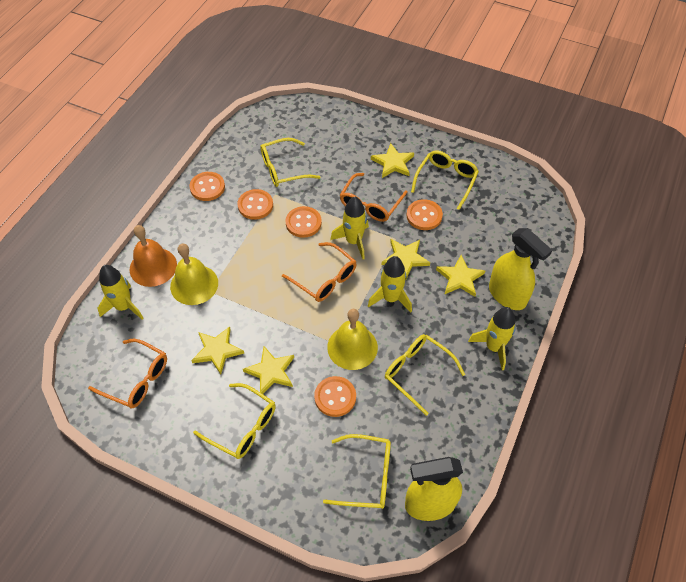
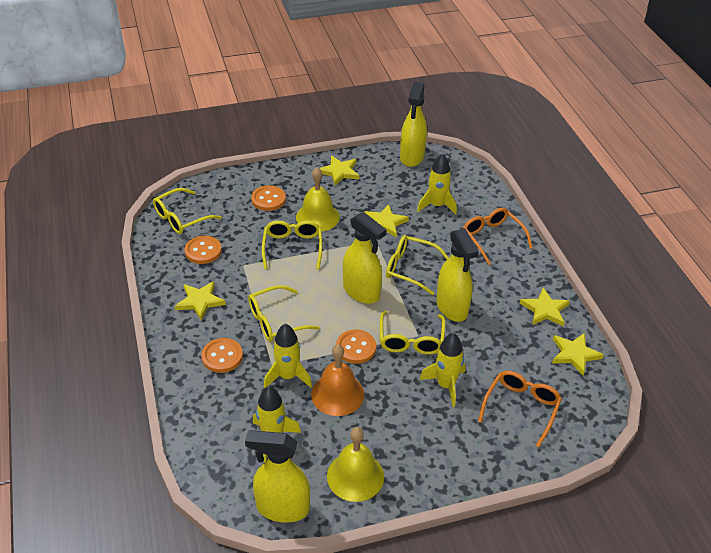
orange button: [190,172,225,201] [237,189,273,220] [285,206,322,238] [314,376,356,417] [407,199,443,230] = 5 -> [184,236,222,264] [201,338,243,373] [251,185,286,211] [336,330,376,364] = 4
orange glasses: [88,339,167,408] [282,242,357,302] [340,173,408,222] = 3 -> [463,208,533,265] [478,371,562,447] = 2
yellow spray bottle: [405,457,463,521] [489,228,552,310] = 2 -> [245,430,310,523] [343,212,386,304] [400,82,427,167] [436,228,479,322] = 4

